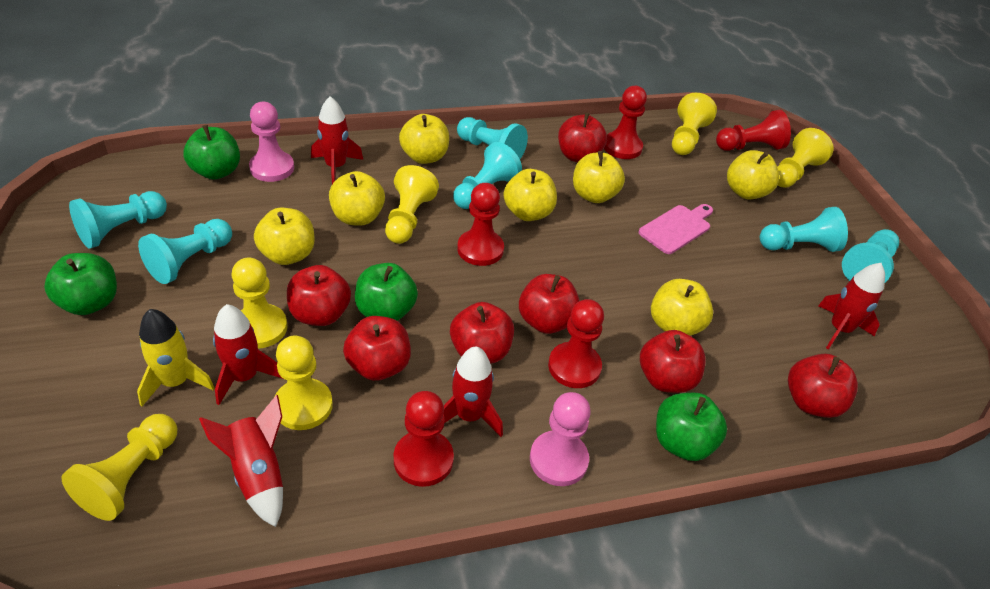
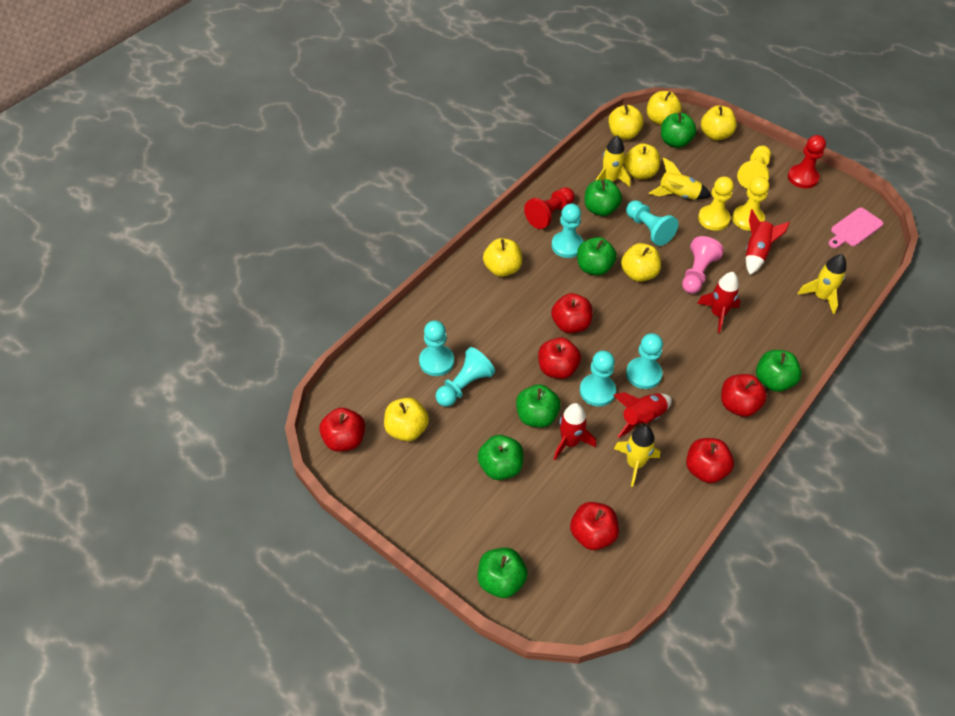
green apple: [44,253,117,315] [183,125,240,180] [355,263,418,321] [656,393,727,461] = 4 -> [478,435,524,480] [478,548,528,598] [516,384,561,427] [577,237,617,276] [585,179,622,216] [661,112,697,148] [756,350,802,392] = 7
pink pawn: [249,102,294,182] [530,392,591,486] = 2 -> [682,236,724,294] = 1
red apple: [287,265,351,326] [343,316,411,381] [450,302,514,364] [519,274,580,334] [558,113,607,162] [640,330,706,393] [788,354,858,418] = 7 -> [319,408,365,452] [538,337,581,379] [551,293,593,333] [570,502,619,550] [686,438,734,483] [721,374,767,417] = 6
red pawn: [394,391,454,487] [457,183,504,266] [548,299,604,388] [604,86,647,159] [716,110,791,151] = 5 -> [524,187,574,229] [788,135,826,188] = 2
red rocket: [199,395,283,527] [213,304,283,405] [311,96,363,184] [444,347,503,437] [818,263,885,350] = 5 -> [554,403,596,460] [614,392,672,438] [697,272,740,333] [745,209,790,275] = 4
yellow pawn: [62,414,177,521] [231,257,288,348] [275,336,333,430] [385,165,439,244] [672,93,717,155] [777,128,834,188] = 6 -> [698,176,734,231] [732,177,769,231] [737,146,771,189] = 3
yellow rocket: [137,309,215,407] = 1 -> [596,135,630,187] [614,425,660,487] [649,158,711,200] [798,254,846,314] = 4

